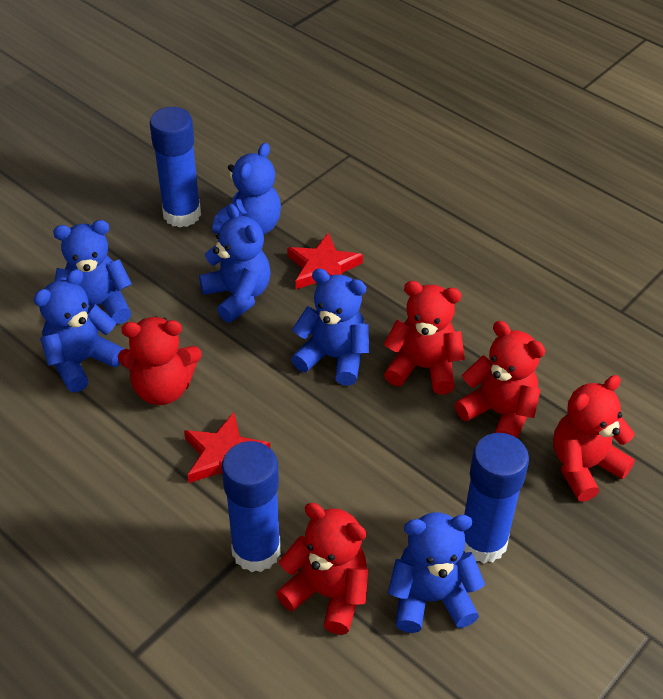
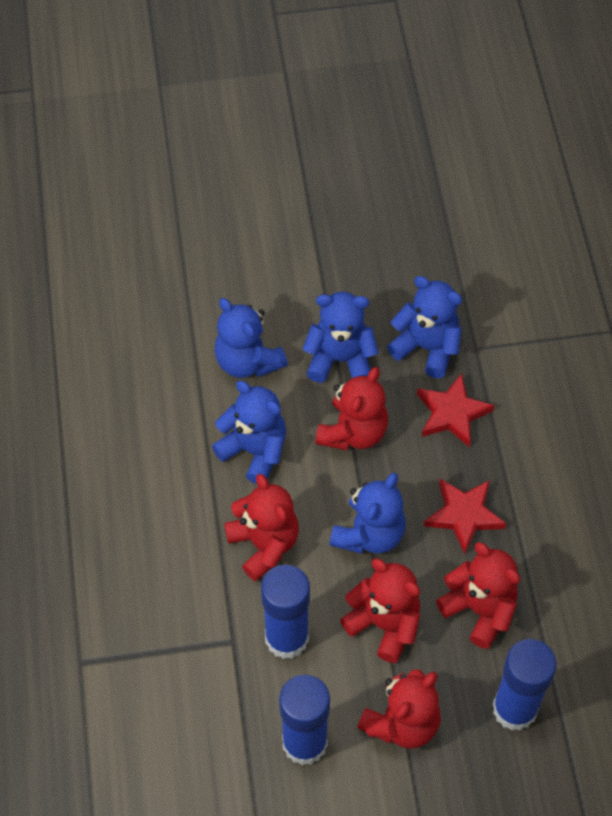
blue teddy bear: [33,269,124,392] [53,220,132,324] [199,204,270,323] [213,143,281,235] [291,269,369,386] [388,512,485,633] = 6 -> [212,381,286,484] [214,298,288,378] [303,292,379,383] [329,472,406,554] [387,276,462,379] = 5

